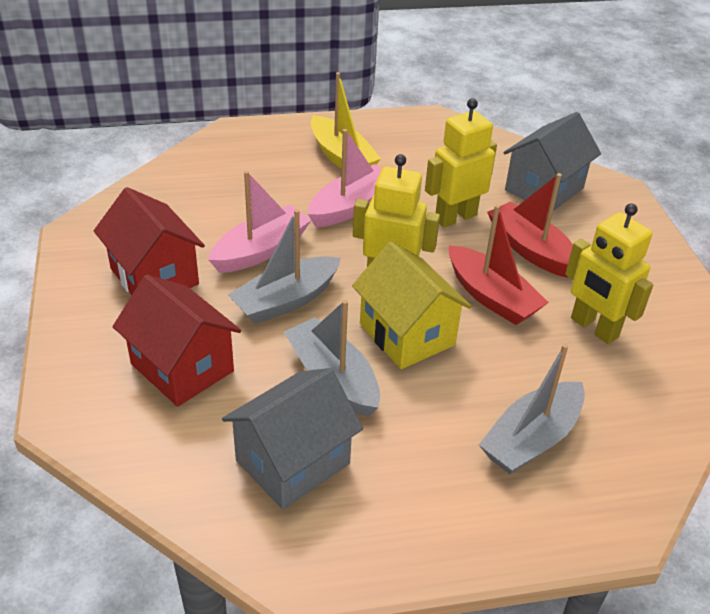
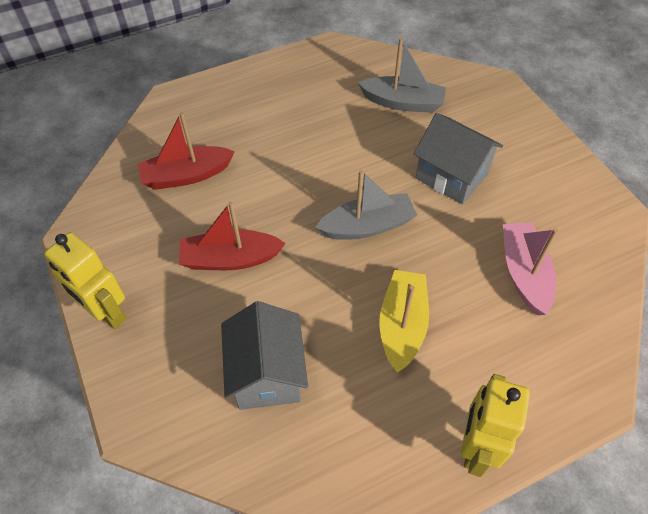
grey boat: [228,209,341,324] [284,300,380,417] [479,344,585,474] = 3 -> [315,170,417,240] [358,38,446,113] = 2
pink boat: [208,171,312,273] [308,129,382,227] = 2 -> [503,222,558,315] = 1
red house: [94,187,205,295] [112,275,241,407] = 2 -> none = 0
yellow house: [352,241,472,369] = 1 -> none = 0
yellow robot: [353,154,440,267] [425,98,497,227] [565,203,653,344] = 3 -> [44,232,126,329] [461,374,530,477] = 2

